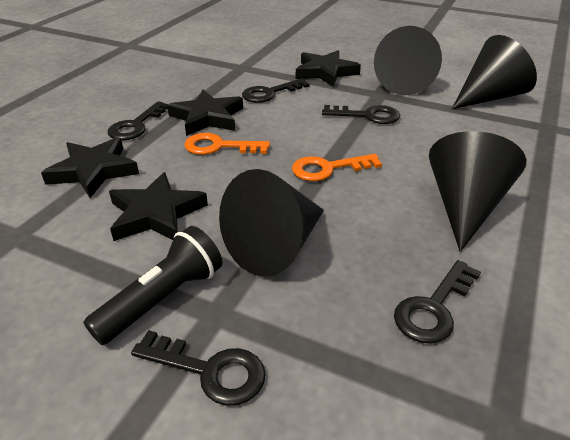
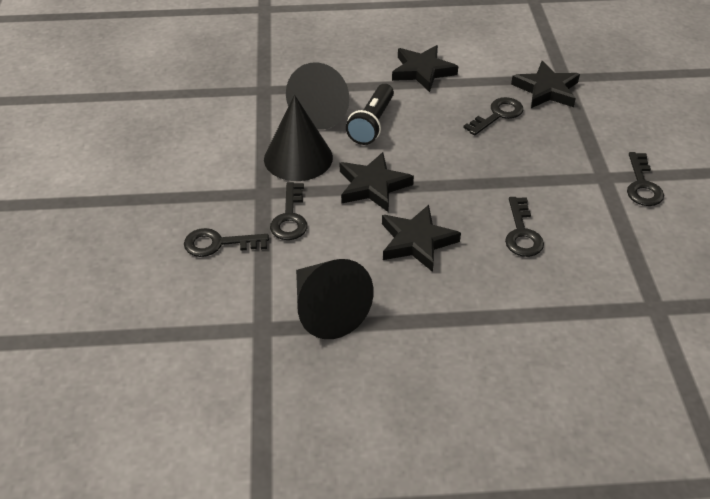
black cone: [219,169,324,277] [374,26,442,95] [429,131,527,252] [452,35,537,109] = 4 -> [264,95,333,181] [286,62,349,130] [296,259,373,339] = 3
orange key: [185,133,270,155] [292,154,382,181] = 2 -> none = 0

